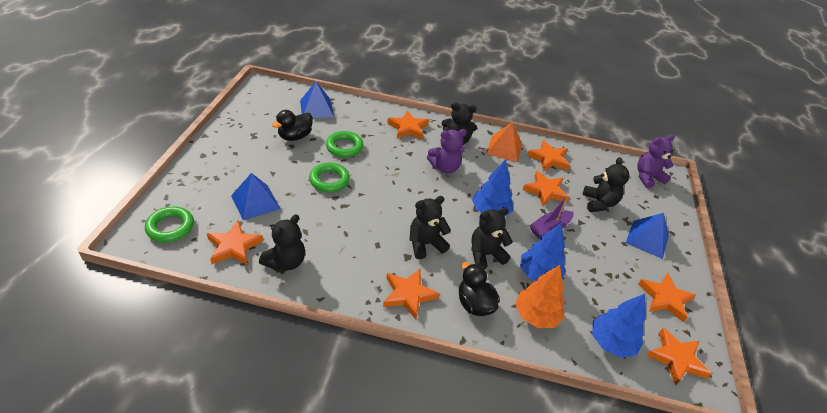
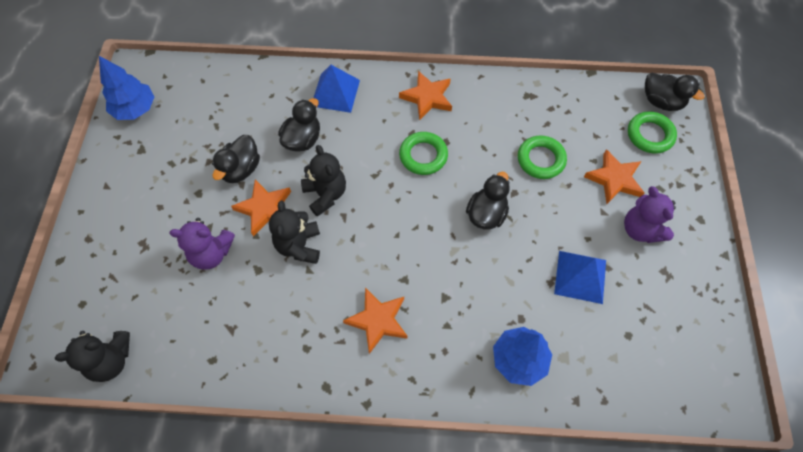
black duck: [272,110,313,141] [459,262,500,316] = 2 -> [212,135,260,183] [278,98,320,152] [466,172,510,230] [645,73,704,111] = 4
black teddy bear: [259,214,305,271] [409,196,451,259] [442,102,477,145] [471,207,513,269] [583,157,629,212] = 5 -> [55,331,130,382] [269,200,320,264] [301,145,346,216] = 3
blue pyramid: [231,173,281,220] [300,81,334,118] [626,213,669,259] = 3 -> [314,65,360,113] [554,251,606,304] = 2
blue tree: [472,159,513,217] [520,223,566,281] [592,294,646,358] = 3 -> [99,56,154,120] [493,327,552,386] = 2
orange pyramid: [486,122,522,162] = 1 -> none = 0
orange star: [207,220,263,265] [383,269,439,319] [387,110,429,140] [523,171,570,207] [527,140,570,172] [638,273,696,322] [646,328,711,385] = 7 -> [231,179,291,237] [343,288,408,354] [399,71,452,120] [584,149,644,204] = 4
orange tree: [515,265,565,328] = 1 -> none = 0
purple boat: [530,195,573,239] = 1 -> none = 0

